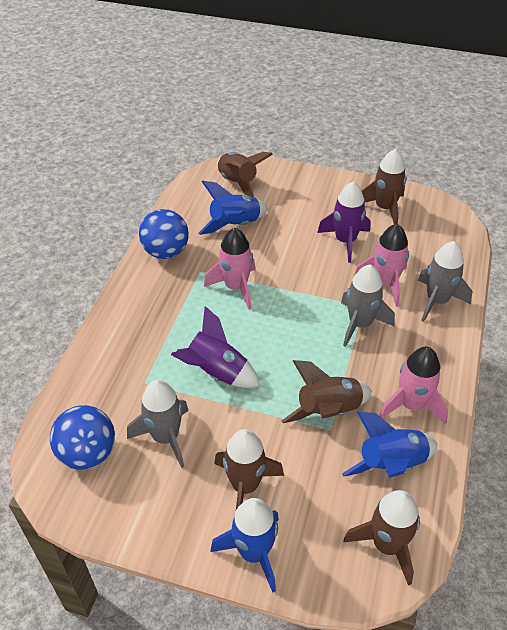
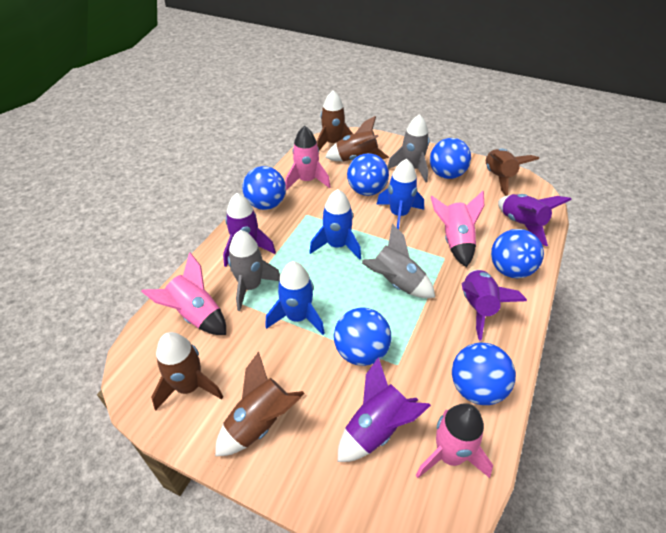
blue ball: [50,405,115,470] [139,209,189,259] = 2 -> [242,166,286,210] [334,308,391,366] [347,153,389,196] [430,138,471,179] [452,342,516,405] [491,229,544,278] = 6
pink rocket: [204,228,255,310] [354,224,409,307] [379,346,448,425] = 3 -> [141,252,226,335] [285,126,330,190] [416,403,493,478] [431,191,484,267] = 4
purple rocket: [171,306,260,388] [317,181,370,263] = 2 -> [223,193,276,267] [338,357,431,462] [462,270,527,341] [498,194,572,246] = 4

